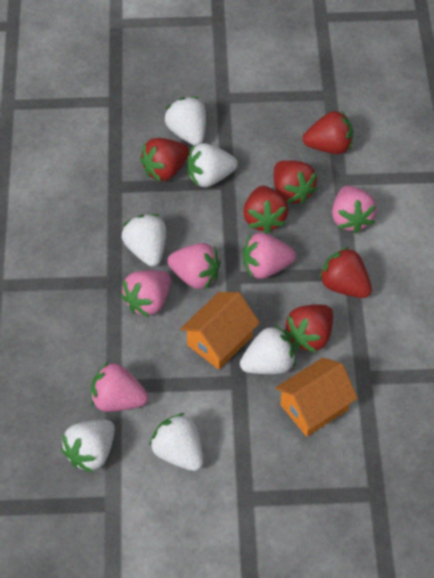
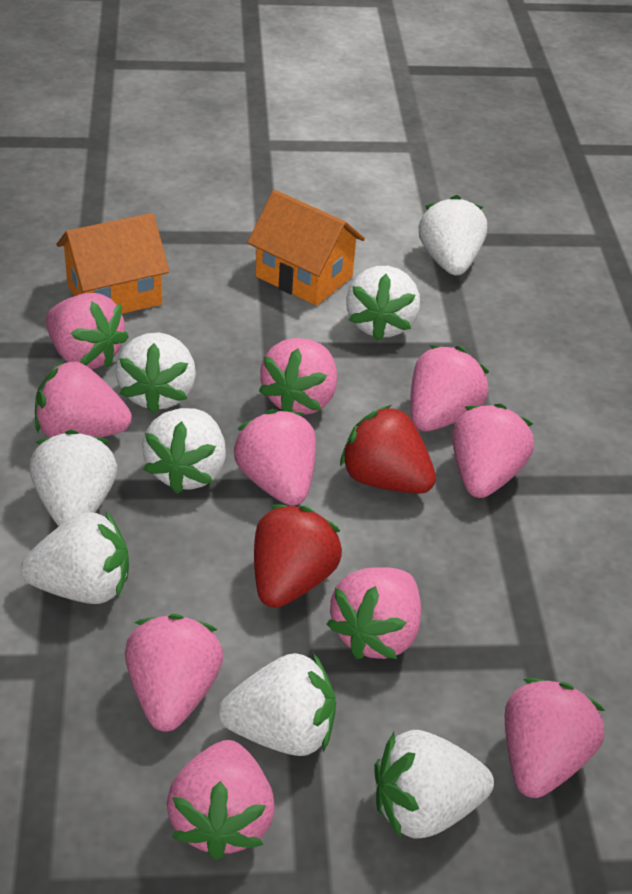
pink strawberry: [91,362,148,412] [121,270,171,317] [167,243,221,290] [243,233,296,279] [332,186,377,233] = 5 -> [35,360,132,437] [46,293,129,369] [125,614,224,732] [166,740,275,860] [234,409,316,506] [259,338,337,415] [326,567,421,659] [410,345,489,431] [452,404,534,498] [505,678,605,798] = 10
red strawberry: [140,138,189,182] [243,186,288,234] [274,160,318,204] [284,304,333,353] [303,110,353,154] [319,247,372,298] = 6 -> [254,505,342,608] [340,405,436,494] = 2
white strawberry: [61,420,115,473] [122,214,166,267] [149,413,204,471] [165,97,206,146] [187,143,238,187] [240,325,296,374] = 6 -> [21,511,129,604] [29,430,117,526] [115,333,196,414] [142,408,226,494] [218,653,336,756] [346,266,420,341] [374,730,494,839] [419,195,487,275] = 8

